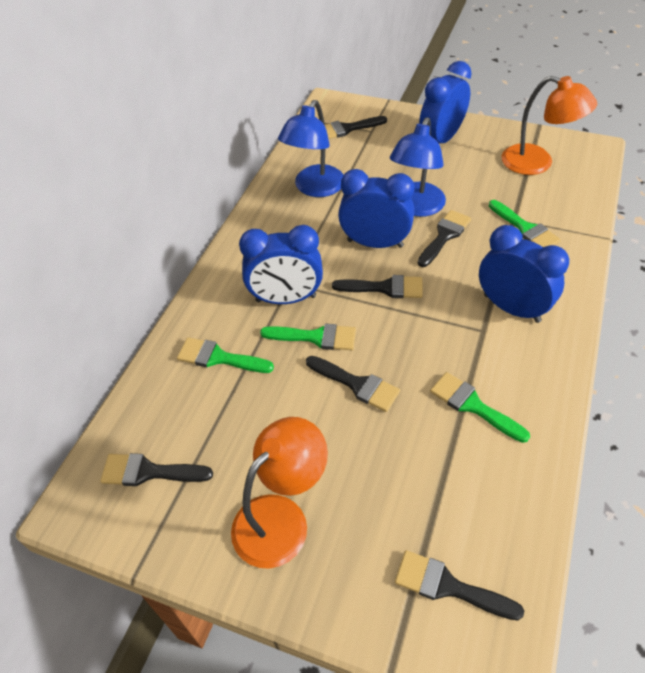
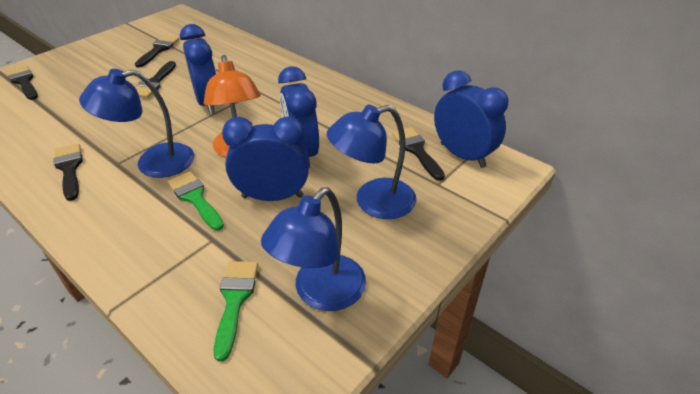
black brush: [100,453,213,486] [306,356,400,412] [325,116,387,139] [332,275,423,298] [395,550,524,620] [418,210,471,267] = 6 -> [6,65,38,100] [53,143,83,201] [135,35,180,68] [135,61,176,98] [392,127,445,181] = 5
blue lamp: [278,100,344,197] [390,117,446,217] = 2 -> [79,69,194,178] [261,187,366,311] [327,105,416,219] = 3
green brush: [177,337,274,373] [260,324,356,350] [430,372,530,443] [489,200,561,247] = 4 -> [167,171,224,231] [214,261,258,361] = 2
orange lamp: [231,417,328,569] [502,76,597,175] = 2 -> [204,55,261,157] = 1

